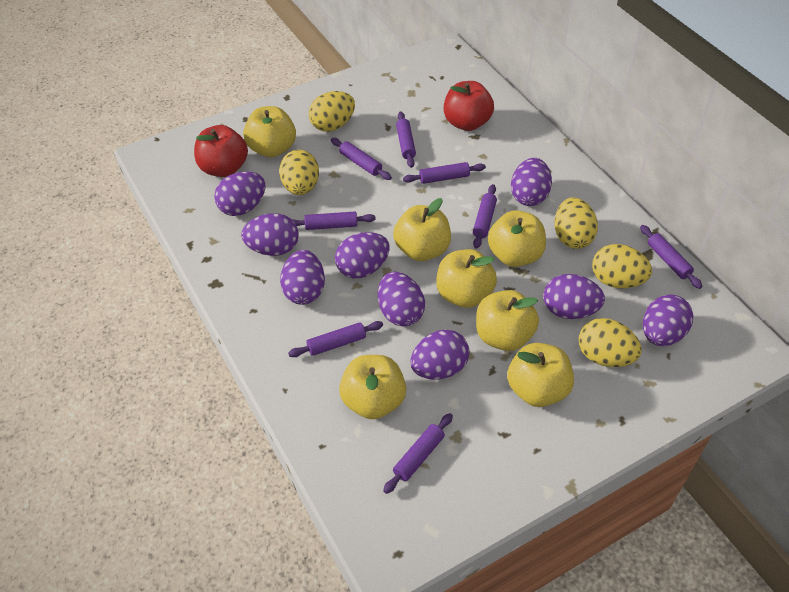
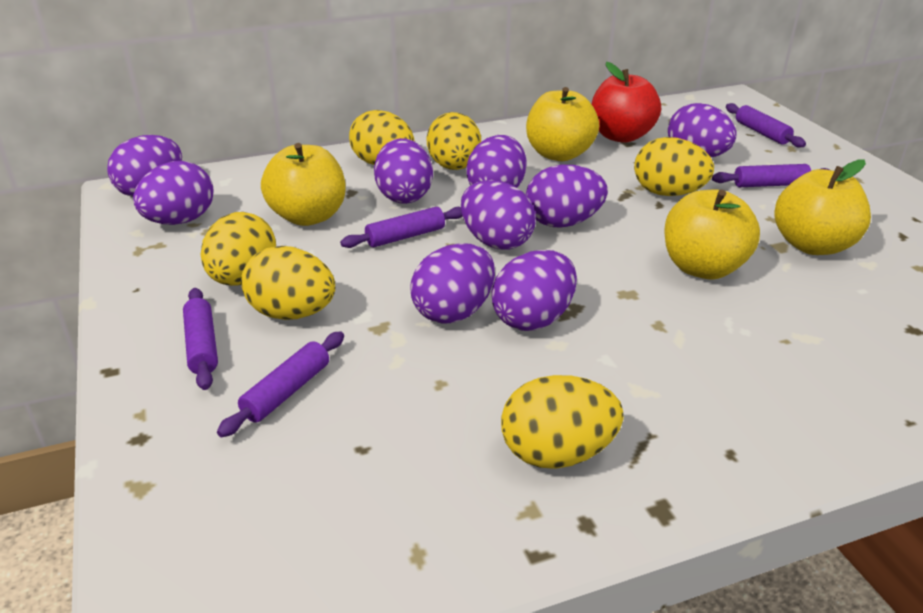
purple rolling pin: [288,321,383,357] [292,212,376,230] [331,138,392,180] [383,413,453,494] [396,111,416,168] [403,162,486,184] [473,184,497,249] [640,225,703,289] = 8 -> [183,288,218,390] [217,331,344,437] [340,207,463,248] [712,164,829,187] [726,103,806,147] = 5
red apple: [194,125,248,177] [444,81,494,131] = 2 -> [592,62,661,143] = 1
yellow apple: [243,106,296,157] [339,355,406,419] [393,198,451,261] [436,249,497,308] [476,290,539,351] [488,210,546,267] [507,343,574,407] = 7 -> [261,143,346,226] [526,87,599,161] [664,190,760,279] [774,160,871,255] = 4
yellow egg: [279,150,319,195] [309,91,355,132] [555,197,598,249] [579,318,642,367] [592,244,652,288] = 5 -> [201,212,276,286] [241,246,335,320] [349,110,415,165] [426,112,481,170] [501,375,624,469] [634,137,714,196] = 6

